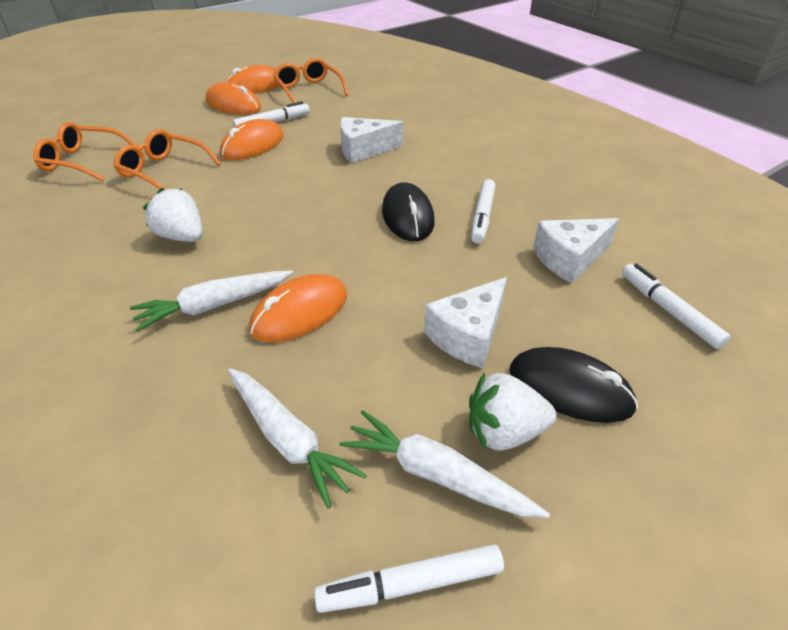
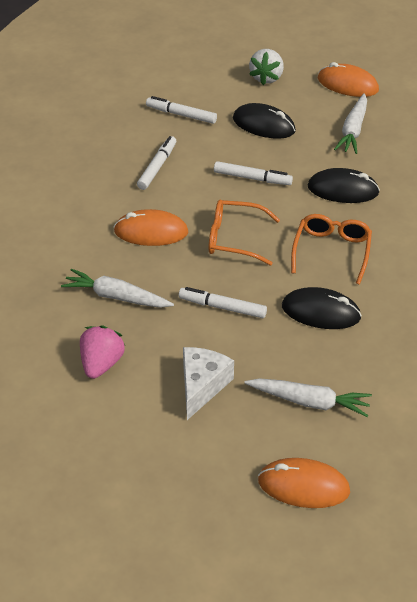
black mouse: [382,182,435,241] [509,347,638,423] = 2 -> [233,103,296,139] [282,287,362,329] [307,168,380,203] = 3
orange glasses: [33,122,138,182] [113,129,221,190] [273,58,349,103] = 3 -> [209,200,280,266] [291,214,372,285] = 2
orange mouse: [206,82,261,115] [220,119,284,160] [226,65,279,93] [249,274,347,343] = 4 -> [114,209,188,246] [258,458,350,508] [318,62,379,97] = 3
pink strawberry: none = 0 -> [80,325,125,379] = 1
white cheese: [340,117,403,163] [424,277,507,368] [533,218,619,283] = 3 -> [183,347,234,420] = 1
white strawberry: [143,188,203,242] [469,372,556,451] = 2 -> [249,49,284,85] = 1

